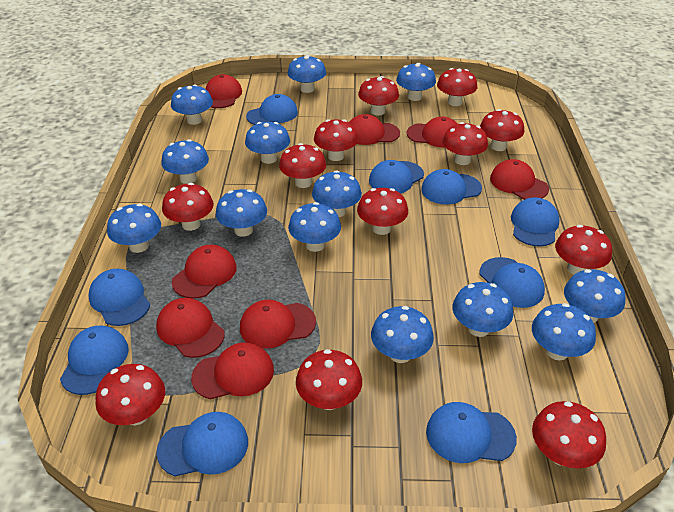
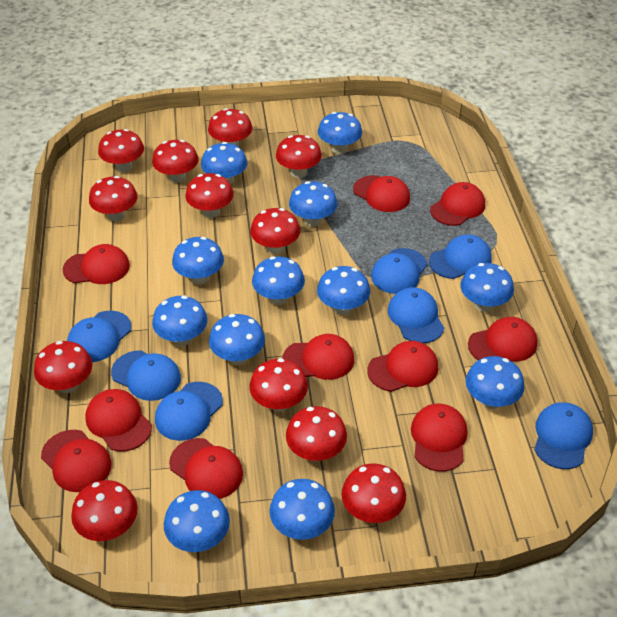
blue cap: [60,326,129,395] [88,269,150,326] [156,412,248,477] [246,94,298,125] [369,160,424,194] [421,169,482,204] [426,402,517,463] [480,257,545,308] [511,197,560,247] = 9 -> [67,311,132,362] [111,350,181,401] [155,382,223,441] [371,248,427,294] [388,287,444,343] [429,234,492,279] [534,402,593,469] = 7
blue mushroom: [107,204,161,253] [161,139,209,184] [171,85,213,125] [216,189,267,237] [245,122,290,164] [287,55,326,93] [288,202,341,252] [312,170,362,217] [371,306,434,363] [396,63,436,101] [452,282,513,337] [532,303,596,360] [564,269,626,323] = 13 -> [152,296,208,346] [164,490,230,552] [172,237,224,284] [201,142,247,184] [209,314,265,365] [252,256,305,305] [269,479,335,540] [289,181,338,227] [317,266,370,315] [318,112,362,154] [460,263,514,312] [465,356,524,409] = 12
red cap: [156,298,225,358] [172,245,237,299] [191,343,274,400] [206,74,242,108] [240,300,316,349] [349,114,400,145] [407,116,457,147] [490,159,549,200] = 8 -> [41,430,112,492] [63,244,130,284] [85,389,152,451] [169,438,243,499] [282,334,354,380] [353,175,410,212] [367,341,438,392] [411,404,467,472] [430,182,485,226] [468,317,537,362] = 10

